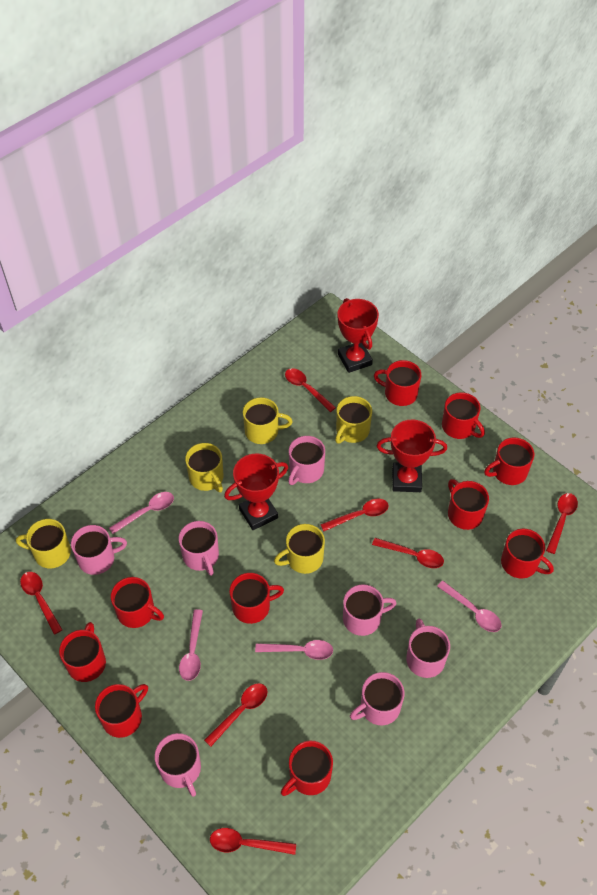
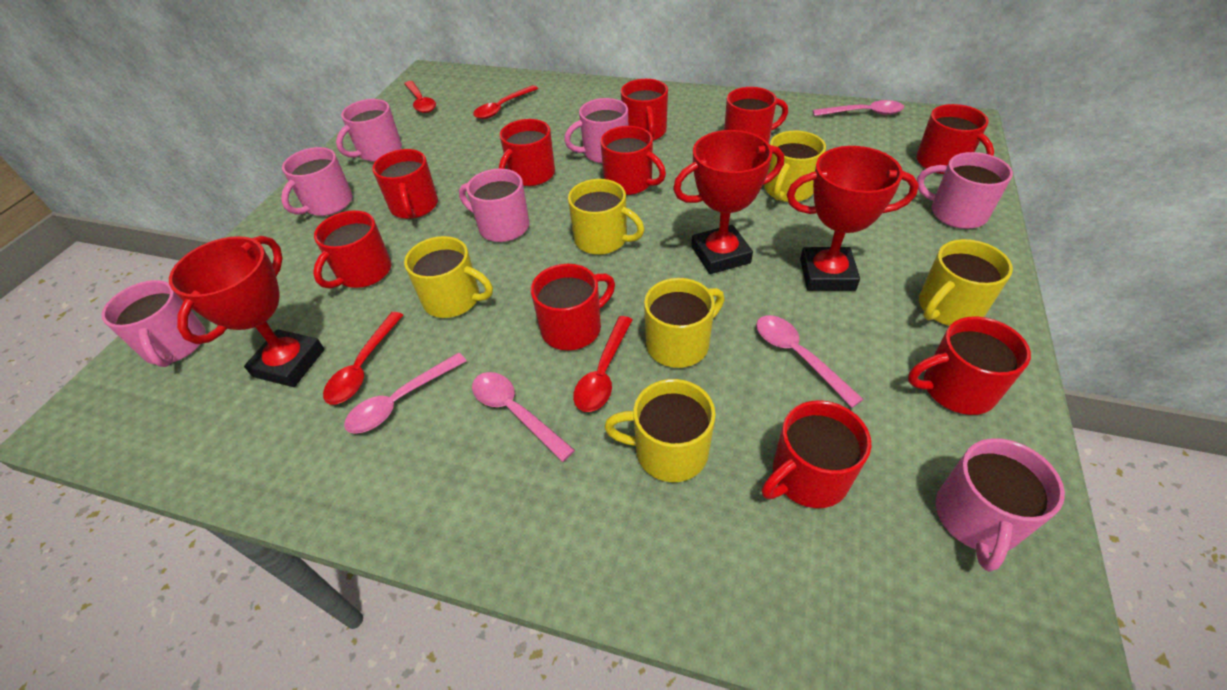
red spoon: [20,572,62,635] [204,683,267,747] [210,828,296,855] [285,368,336,412] [320,499,389,531] [372,538,444,568] [546,493,578,554] = 7 -> [323,312,403,405] [404,81,436,113] [473,85,538,119] [573,316,633,412] = 4
yellow mug: [16,519,71,568] [185,443,223,492] [243,397,293,444] [274,524,325,574] [335,396,372,444] = 5 -> [404,236,493,318] [568,179,645,255] [604,379,716,482] [644,278,724,368] [764,130,826,202] [919,239,1013,326] = 6

